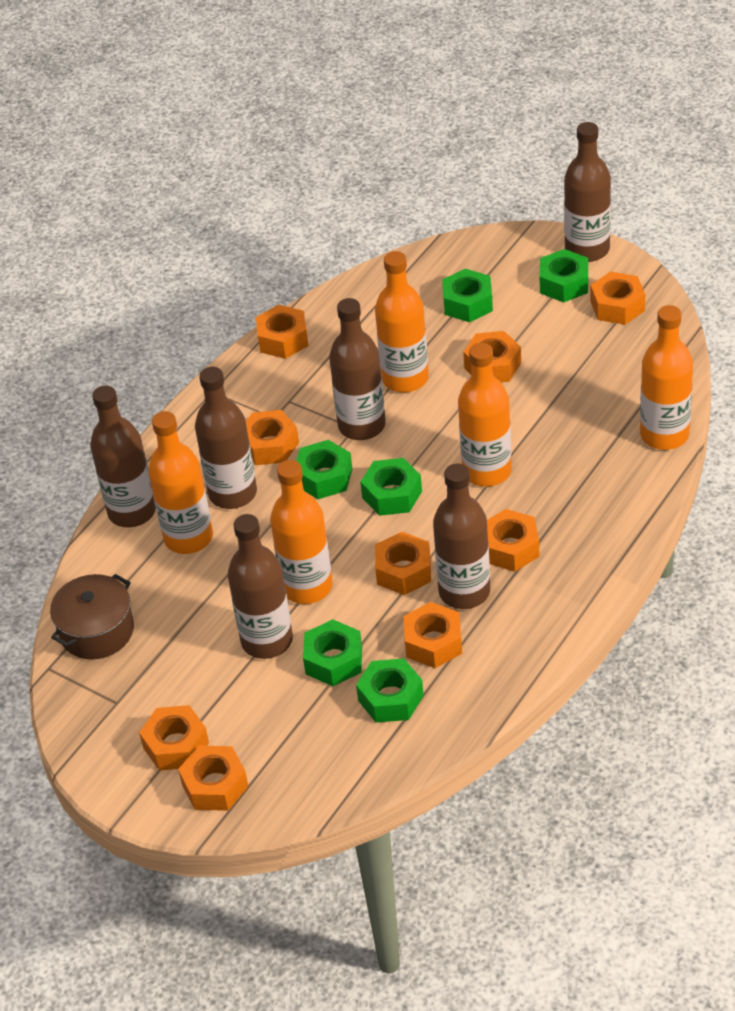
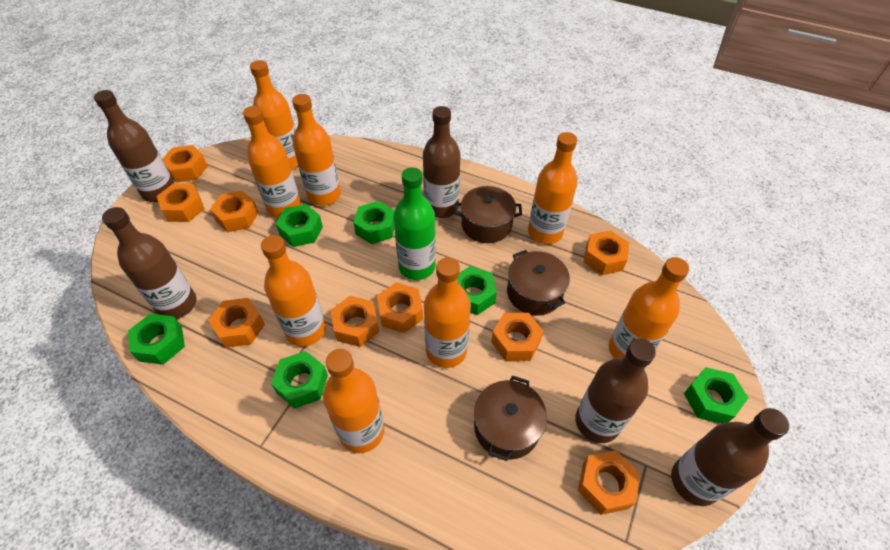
brown bottle: [90,386,156,527] [195,367,257,509] [228,514,293,659] [329,298,386,440] [433,464,490,609] [564,122,611,262] = 6 -> [94,90,175,202] [102,207,197,319] [423,106,461,218] [575,338,656,443] [671,408,789,506] = 5
brown pot: [50,574,134,659] = 1 -> [455,186,522,243] [474,375,547,461] [507,250,570,315] = 3
green bottle: none = 0 -> [393,167,436,280] = 1
orange bottle: [148,411,213,554] [270,460,333,604] [375,251,429,393] [458,343,512,487] [640,305,693,450] = 5 -> [243,106,301,218] [250,60,298,169] [261,235,326,347] [292,94,341,206] [323,349,384,453] [424,258,471,368] [528,132,577,244] [609,257,689,359] = 8

